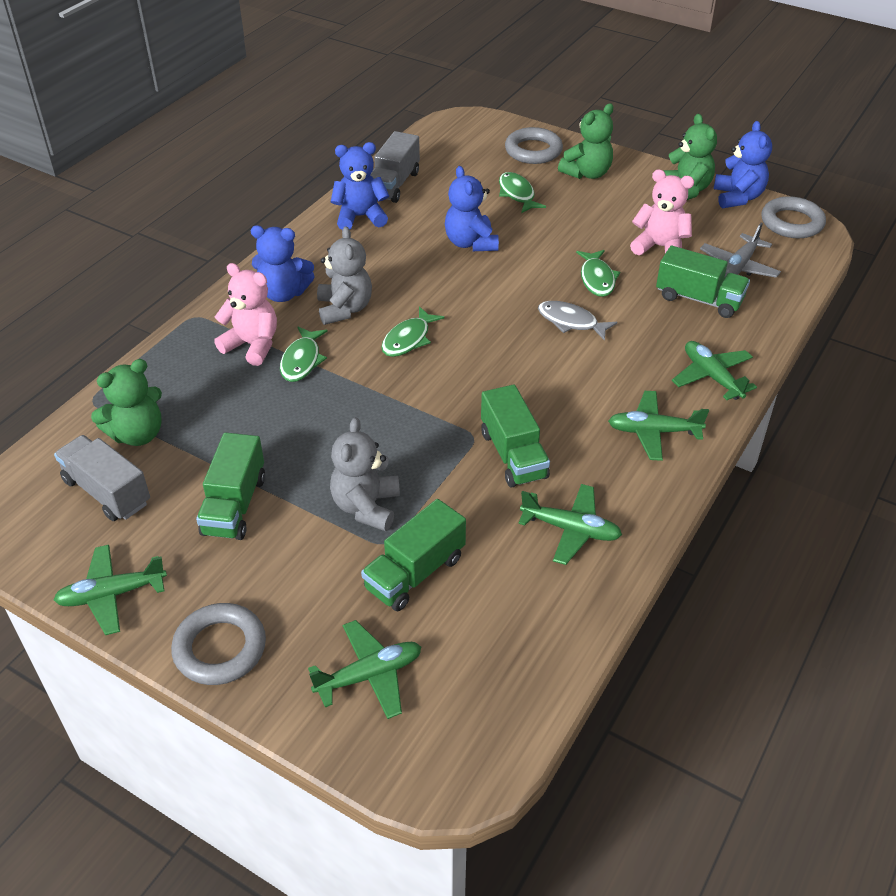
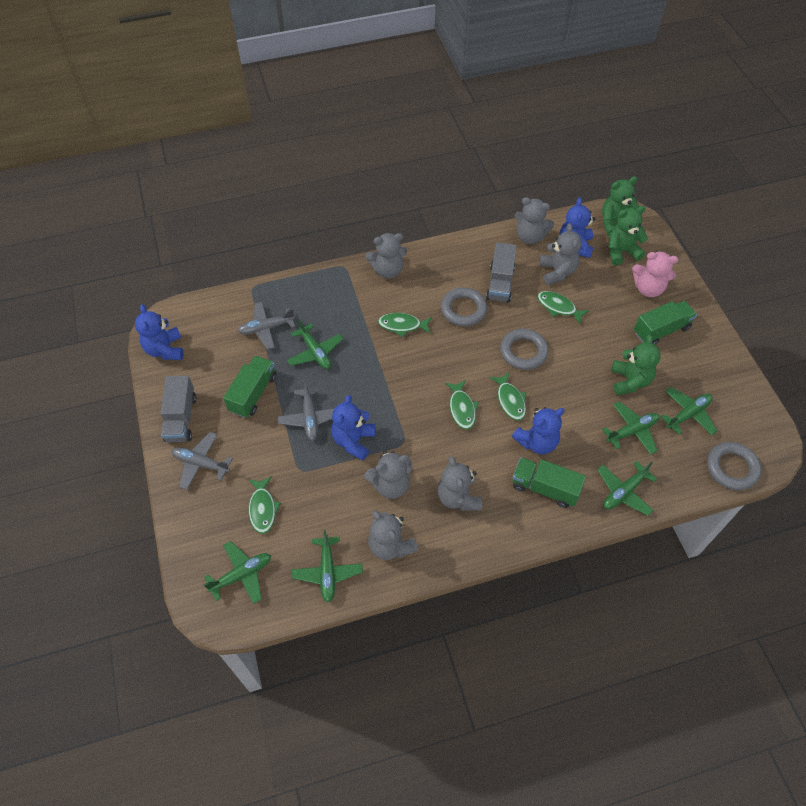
green fish: [280,326,328,382] [381,306,445,357] [499,172,546,213] [576,250,620,297] = 4 -> [248,476,281,534] [378,313,432,337] [445,380,479,429] [489,372,526,420] [537,291,590,324] = 5
green plane: [54,545,167,635] [308,620,421,719] [518,484,622,565] [608,391,709,461] [672,341,757,400] = 5 -> [204,541,271,604] [287,319,343,369] [292,530,363,603] [597,461,657,516] [602,401,660,455] [661,387,717,435] = 6
green truck: [196,432,265,540] [361,499,466,611] [481,384,550,487] [656,246,750,318] = 4 -> [223,356,277,418] [513,457,586,508] [634,301,697,345] = 3
grey fish: [538,301,617,341] = 1 -> none = 0
grey plane: [700,223,781,279] = 1 -> [171,432,233,490] [238,302,295,350] [278,380,335,441] = 3
grey teddy bear: [317,226,372,325] [330,417,400,531] = 2 -> [364,451,411,499] [366,233,407,279] [368,510,418,560] [437,456,482,511] [515,197,555,244] [539,223,582,285] = 6
pink teddy bear: [214,263,277,366] [630,170,694,255] = 2 -> [632,251,678,297] = 1

